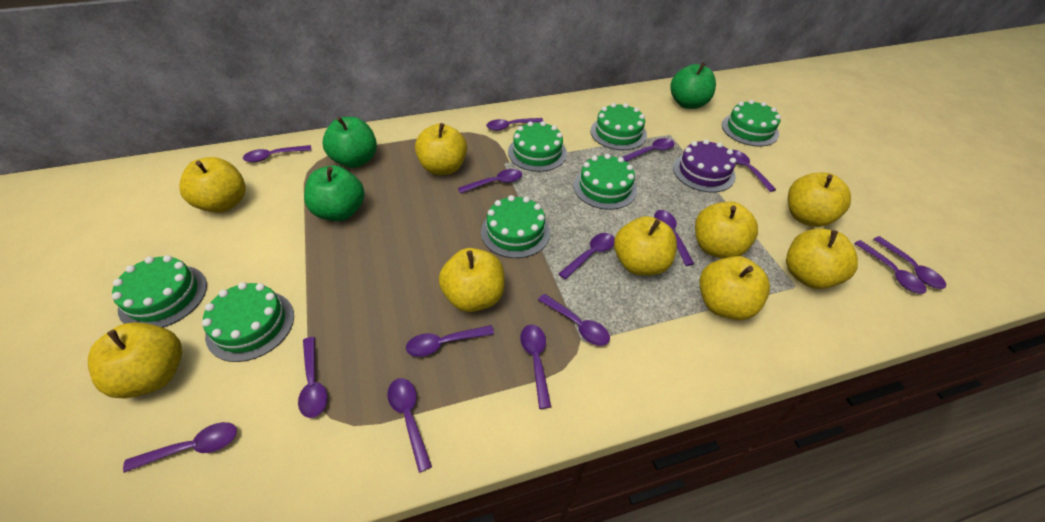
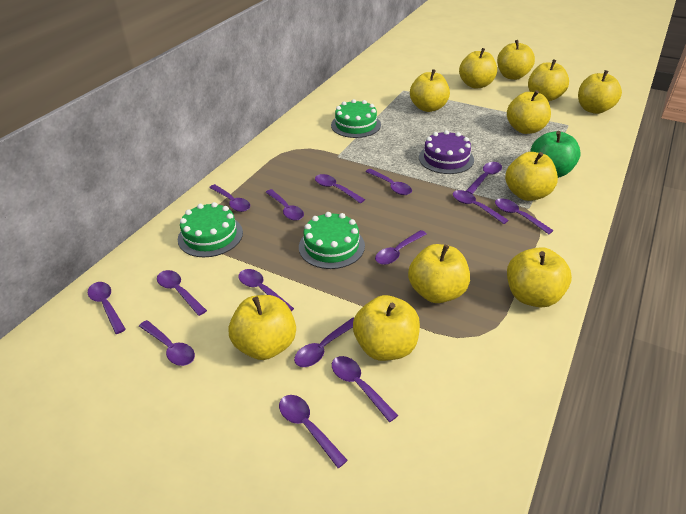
green apple: [304,165,365,221] [323,117,377,168] [670,62,716,109] = 3 -> [530,131,581,178] = 1
green cake: [112,255,207,328] [202,282,294,362] [481,195,550,258] [508,121,567,172] [574,154,637,210] [590,103,647,150] [722,100,781,146] = 7 -> [178,202,243,257] [299,212,365,269] [331,99,381,138] = 3
yellow apple: [88,322,182,399] [179,157,246,213] [415,123,467,175] [439,248,505,312] [614,216,677,276] [695,202,758,259] [699,256,770,320] [786,228,858,289] [788,173,851,227] = 9 -> [229,295,296,360] [353,295,420,361] [408,244,470,303] [410,69,450,112] [459,48,497,89] [497,40,535,80] [505,152,558,201] [507,90,551,134] [507,247,572,307] [528,59,569,101] [578,70,622,114] = 11

